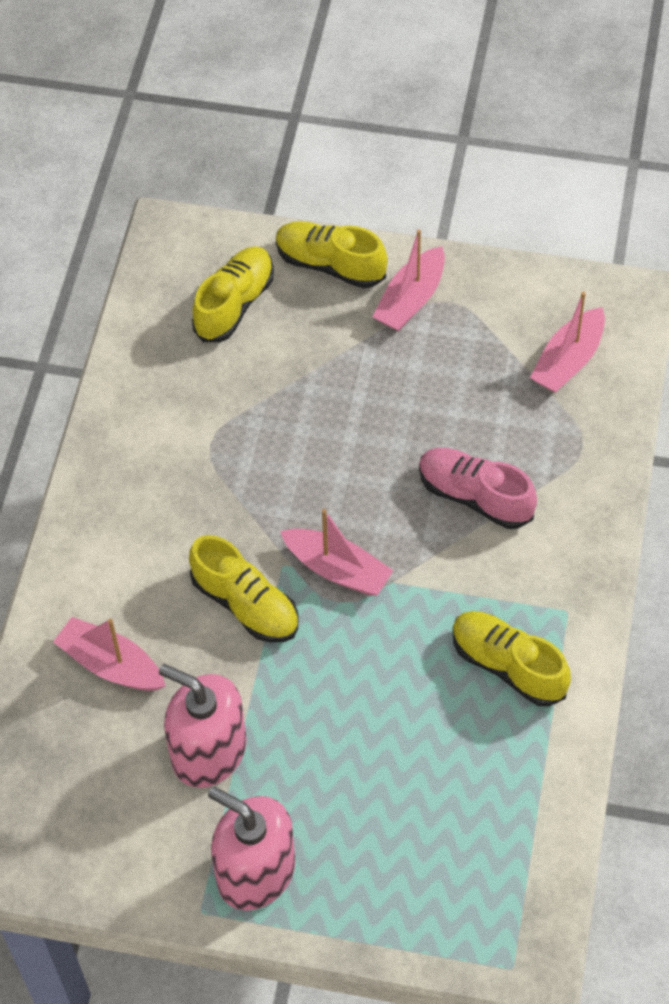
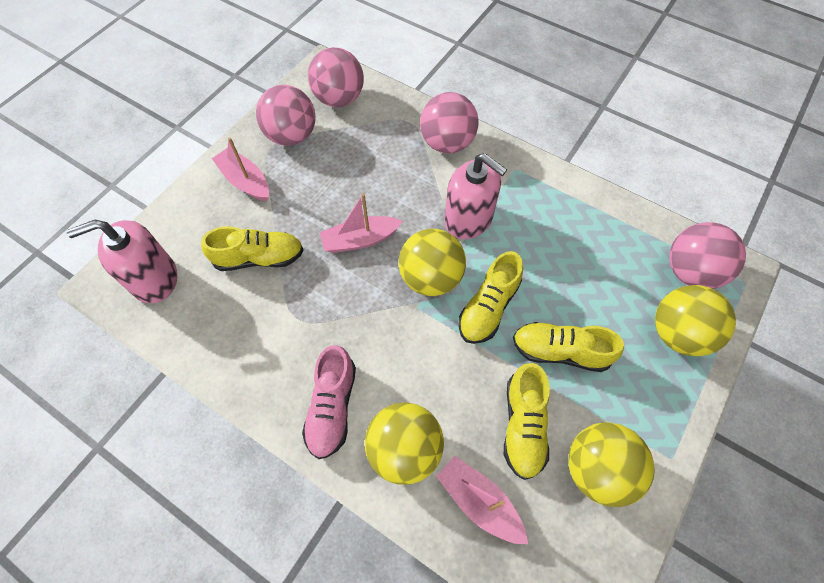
pink ball: none = 0 -> [256,85,315,146] [308,47,364,107] [420,92,479,154] [669,222,746,289] = 4
pink boat: [53,617,166,691] [280,509,393,596] [372,229,445,331] [530,292,605,393] = 4 -> [212,137,269,201] [319,193,403,253] [436,455,528,544] = 3
yellow ball: none = 0 -> [365,402,444,485] [399,229,466,296] [568,422,655,507] [655,285,736,356] = 4

